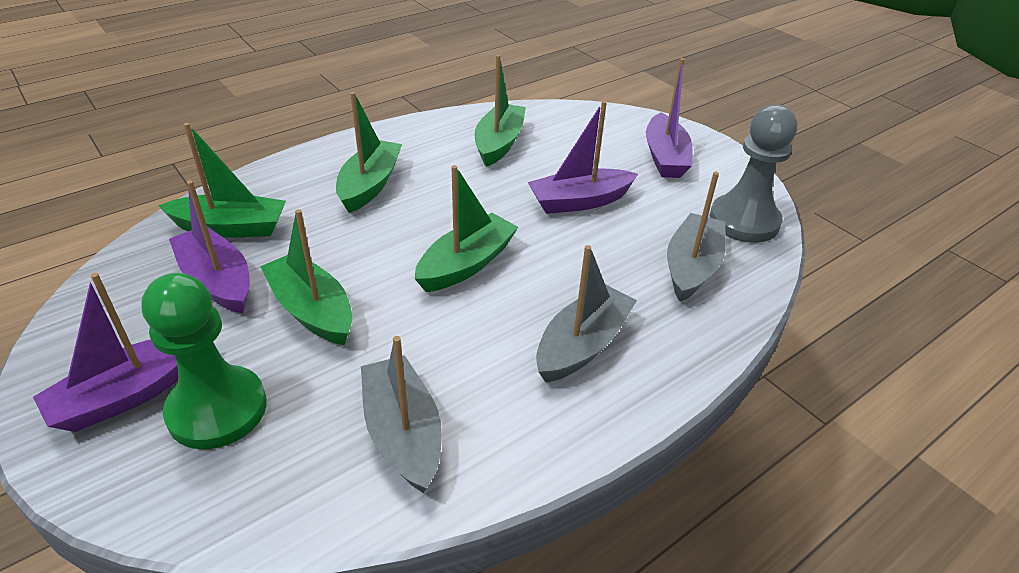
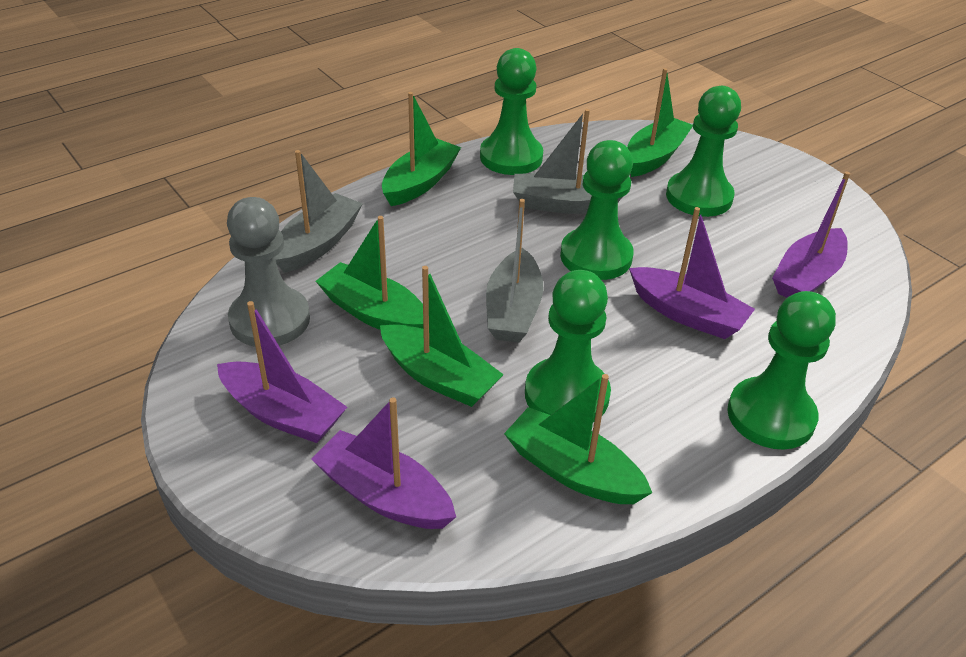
green pawn: [141,273,267,449] = 1 -> [480,48,543,175] [525,270,611,422] [560,140,634,280] [666,86,741,217] [727,291,836,450] = 5

